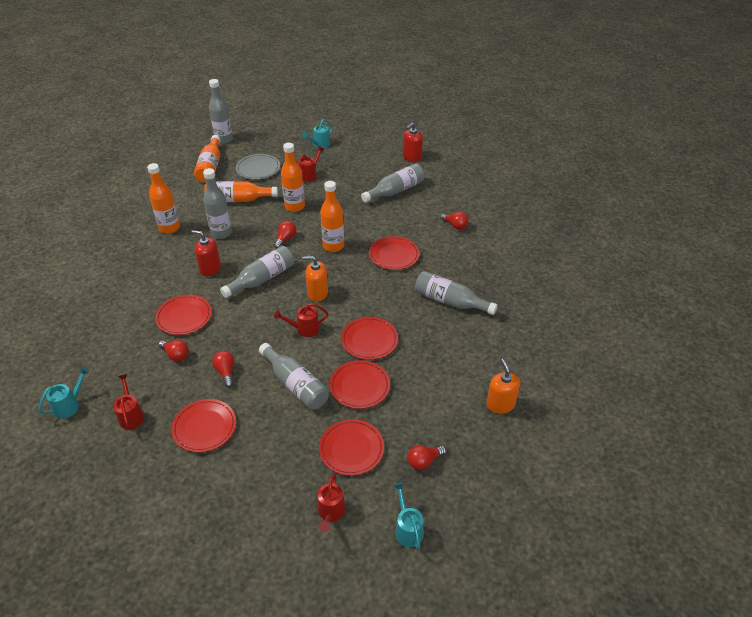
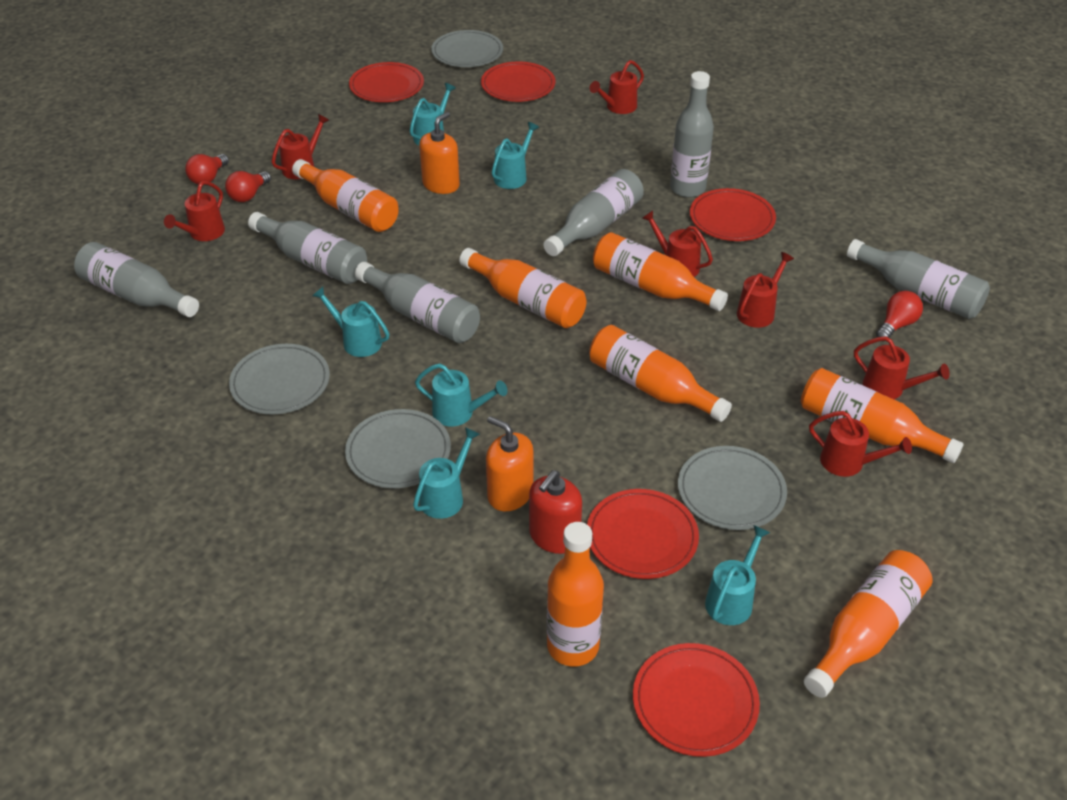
grey plate: [236,154,280,180] = 1 -> [229,344,330,414] [345,409,451,488] [431,30,503,67] [678,446,787,530] = 4
orange bottle: [147,163,180,234] [194,135,220,183] [204,181,278,202] [281,143,305,212] [320,181,344,252] = 5 -> [292,159,398,232] [459,248,586,328] [547,522,604,667] [589,325,732,422] [593,232,728,311] [801,368,964,463] [804,550,933,698] = 7
red light bulb: [158,340,189,361] [212,351,235,387] [274,221,296,249] [407,445,446,470] [440,212,469,230] = 5 -> [185,154,229,185] [225,171,271,202] [876,291,923,338] = 3
red plate: [155,295,212,335] [171,399,236,453] [319,419,384,476] [329,360,390,409] [341,317,398,360] [369,236,419,270] = 6 -> [349,62,424,102] [481,61,555,102] [587,489,699,579] [633,643,760,757] [690,188,776,241] = 5
red soap dispenser: [191,230,221,276] [403,123,423,162] = 2 -> [529,470,582,554] = 1
red watering can: [113,374,145,430] [274,303,328,337] [298,146,324,182] [318,474,346,532] = 4 -> [164,181,225,241] [272,114,329,179] [590,60,644,114] [642,210,713,277] [737,252,794,328] [809,411,912,477] [854,336,950,399] = 7
turquoise watering can: [39,367,89,418] [302,119,333,149] [394,482,424,550] = 3 -> [312,287,389,357] [410,83,456,145] [413,427,480,519] [415,363,507,426] [492,122,539,189] [705,525,770,625] = 6

